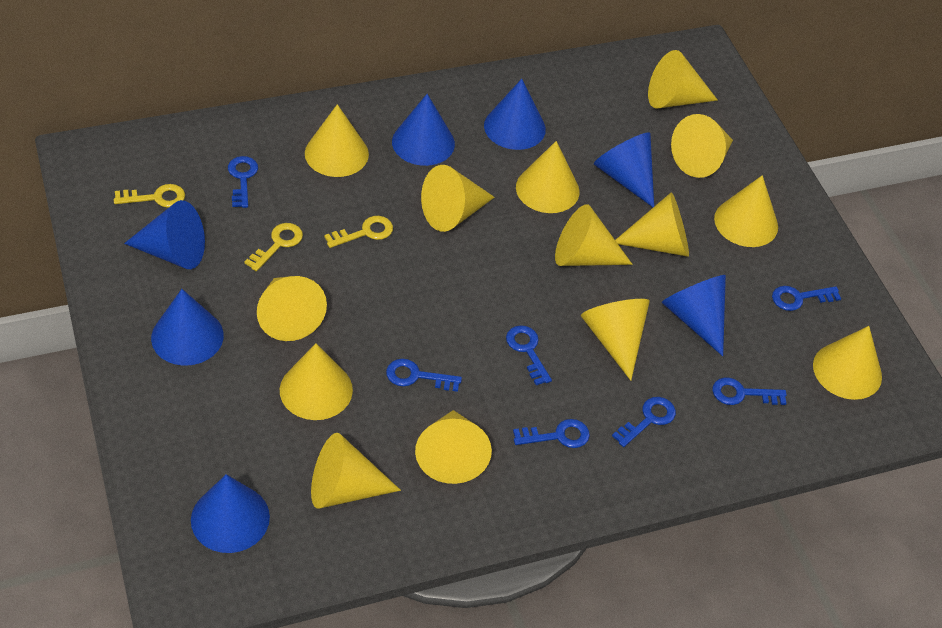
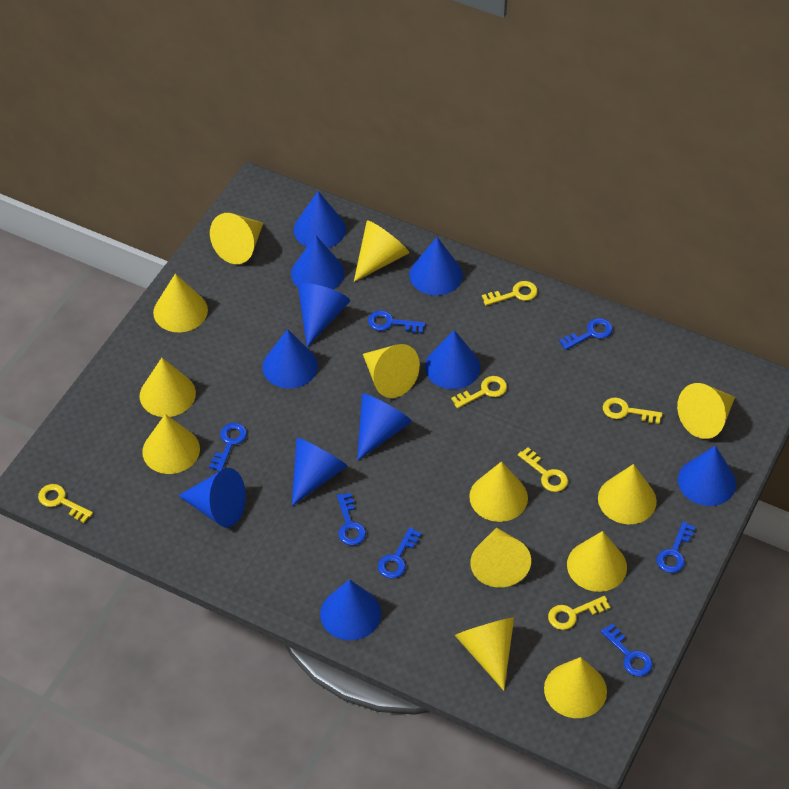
blue cone: [124,200,205,269] [151,289,224,366] [191,474,270,553] [392,94,455,166] [484,79,546,150] [594,132,654,207] [662,275,726,356] = 7 -> [178,468,246,527] [262,329,318,389] [291,235,344,290] [292,438,347,506] [294,191,346,248] [298,283,350,347] [320,579,381,640] [357,393,412,461] [409,237,463,296] [425,330,480,389] [678,446,736,506] = 11
yellow cone: [257,276,327,341] [280,344,353,420] [305,104,369,177] [311,433,401,509] [415,410,492,484] [421,165,495,232] [516,141,580,213] [555,204,633,266] [581,299,650,381] [615,192,689,257] [648,50,718,109] [671,114,733,178] [714,175,778,247] [813,326,882,400] = 14 -> [140,358,196,417] [142,414,200,474] [153,274,208,332] [210,213,263,264] [354,220,409,282] [363,344,420,398] [455,617,514,691] [469,461,528,522] [470,528,531,588] [544,657,607,718] [567,531,627,592] [598,464,657,524] [677,383,735,439] = 13
yellow key: [114,184,185,208] [244,223,303,271] [324,216,393,248] = 3 -> [38,484,93,523] [451,376,507,409] [482,281,538,306] [518,447,568,492] [548,596,610,630] [603,397,663,424] = 6

